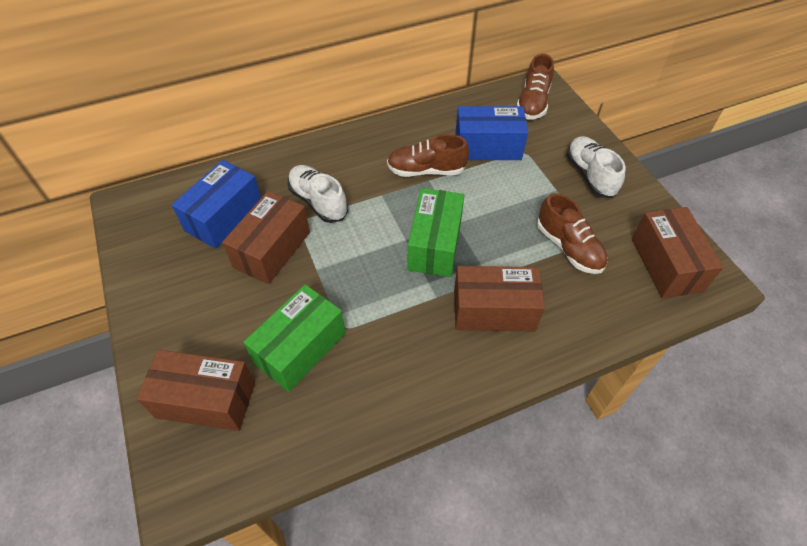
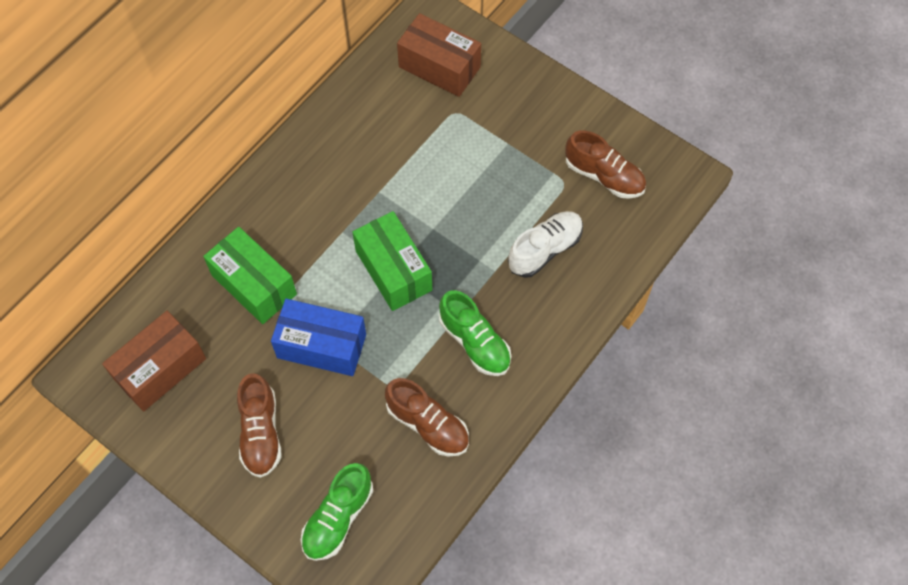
blue box: [172,160,261,249] [455,106,528,160] = 2 -> [271,299,366,376] = 1
brown box: [137,350,255,431] [222,191,310,284] [454,266,545,332] [632,207,724,298] = 4 -> [102,311,206,412] [397,13,481,97] = 2
green shoe: none = 0 -> [301,463,373,561] [439,290,511,376] = 2
white shoe: [288,165,348,223] [566,136,626,198] = 2 -> [508,211,583,278] = 1

